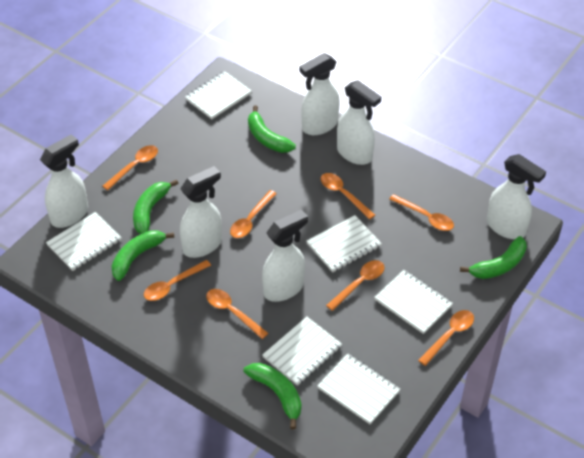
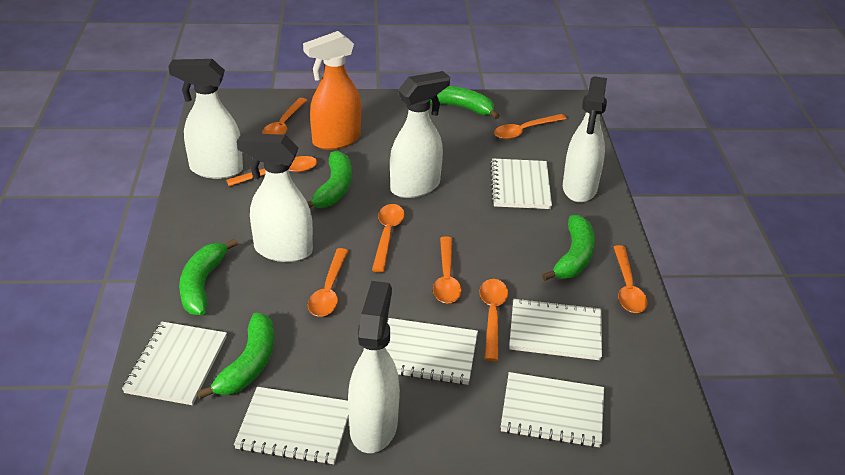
orange spray bottle: none = 0 -> [303,31,361,150] = 1
white spray bottle: [40,134,88,228] [180,166,222,258] [262,210,308,302] [300,53,340,135] [337,80,381,165] [487,154,546,239] = 6 -> [168,59,243,179] [237,133,313,262] [348,281,400,453] [390,71,450,198] [563,76,607,203] = 5

